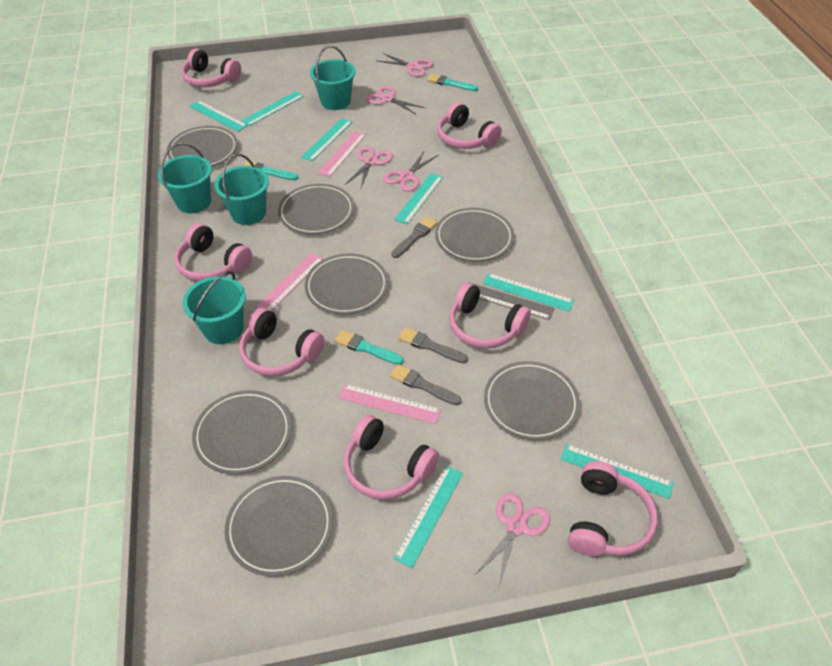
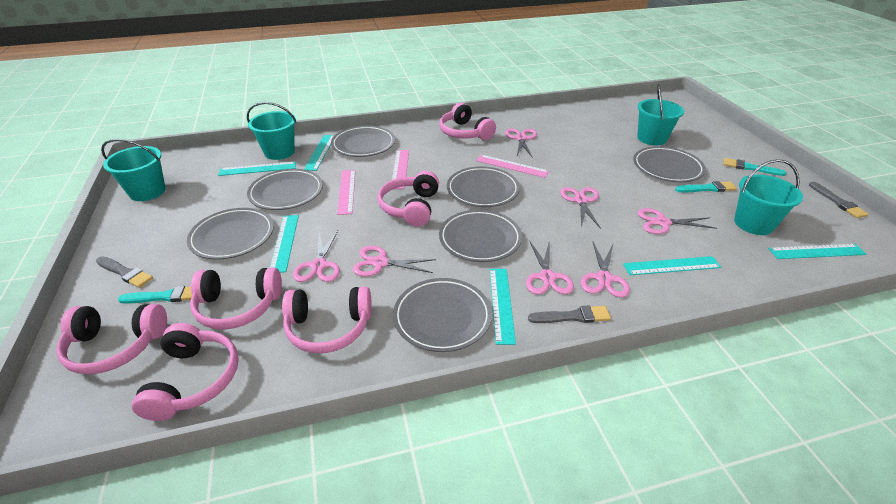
grey ruler: [468,282,555,320] = 1 -> none = 0
pink headphones: [175,223,252,281] [181,49,241,87] [239,308,324,376] [344,415,439,500] [437,102,502,149] [449,283,531,349] [568,461,658,556] = 7 -> [56,304,167,374] [132,323,239,421] [190,267,282,330] [282,286,372,353] [377,171,439,227] [439,103,496,140] = 6
pink scissors: [345,146,393,188] [366,86,425,114] [378,53,433,77] [383,150,439,191] [474,493,550,586] = 5 -> [293,231,340,282] [353,246,436,277] [505,128,537,157] [526,240,574,294] [560,187,601,229] [581,242,630,298] [638,208,717,234] = 7
turquoise ruler: [190,101,248,132] [241,91,304,126] [301,118,352,161] [394,173,443,224] [394,466,463,568] [483,273,574,312] [561,444,674,499] = 7 -> [218,162,296,176] [270,215,299,273] [304,135,335,171] [490,269,516,345] [623,256,721,275] [768,244,867,259] = 6

